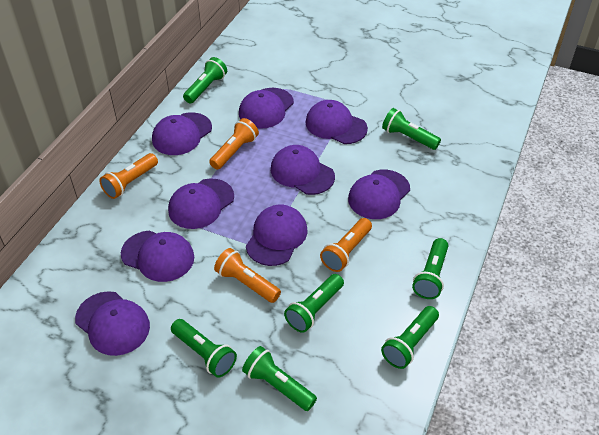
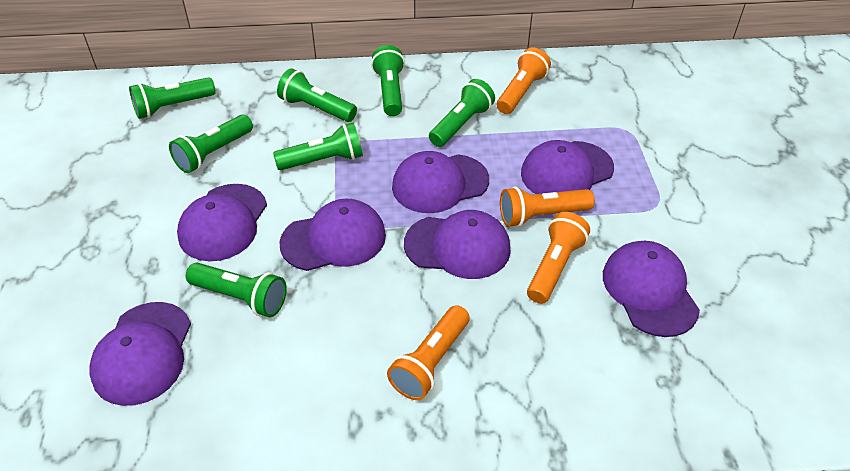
purple cap: [75,291,150,356] [121,230,194,282] [152,113,212,155] [168,179,234,229] [239,88,294,129] [246,205,307,266] [271,145,335,195] [305,100,368,144] [348,170,410,219] = 9 -> [90,302,191,406] [177,184,267,261] [279,198,386,271] [392,151,489,213] [404,210,511,279] [521,140,614,194] [603,241,700,337] = 7

